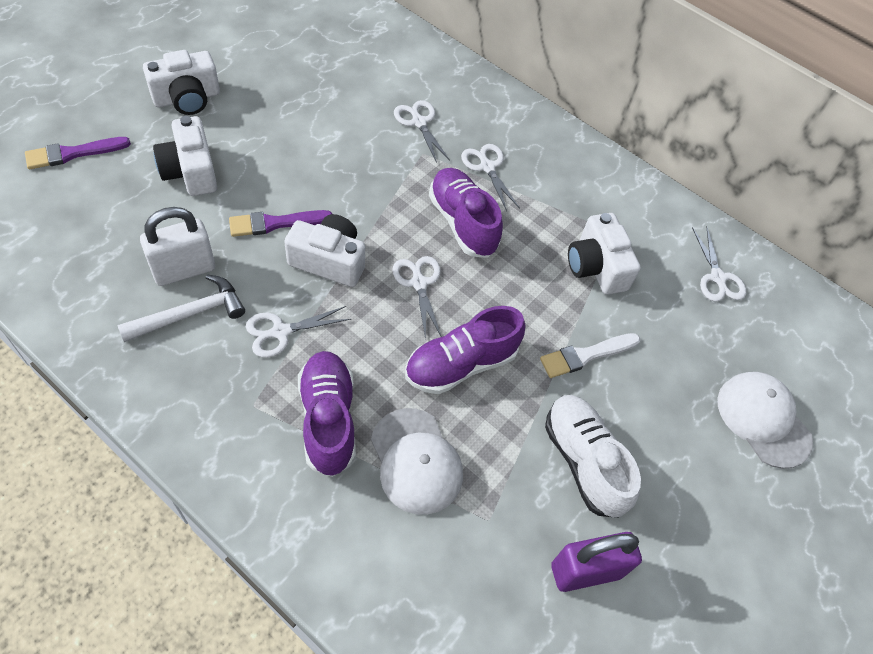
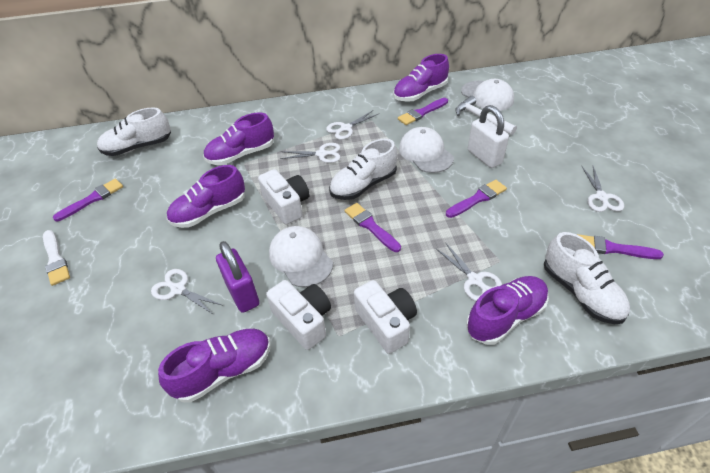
purple brush: [25,137,131,169] [229,210,332,237] = 2 -> [53,179,123,221] [344,203,401,252] [398,98,448,125] [446,180,507,218] [577,234,664,259] = 5
purple shoe: [298,351,356,477] [405,306,525,394] [429,168,503,258] = 3 -> [158,329,271,403] [167,165,245,228] [203,113,274,165] [393,54,449,102] [466,276,549,345] = 5
white camera: [143,50,220,115] [153,116,217,196] [284,214,365,287] [568,213,641,295] = 4 -> [258,169,310,225] [266,280,331,350] [354,280,417,354] = 3
white cap: [371,408,463,515] [718,372,813,469] = 2 -> [269,226,333,287] [399,127,454,173] [461,79,514,111] = 3
white shoe: [545,395,641,518] = 1 -> [97,107,171,156] [329,139,397,200] [544,232,630,324] = 3

